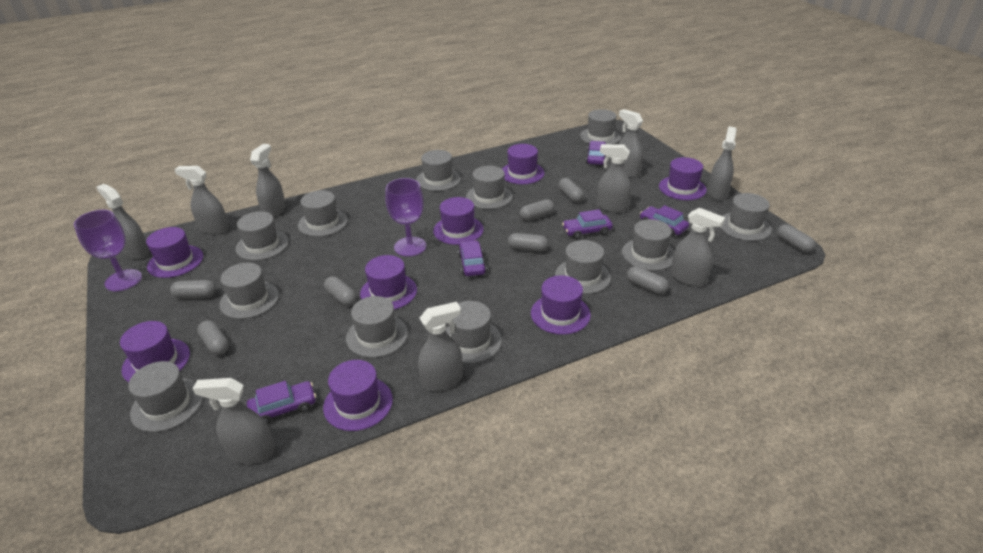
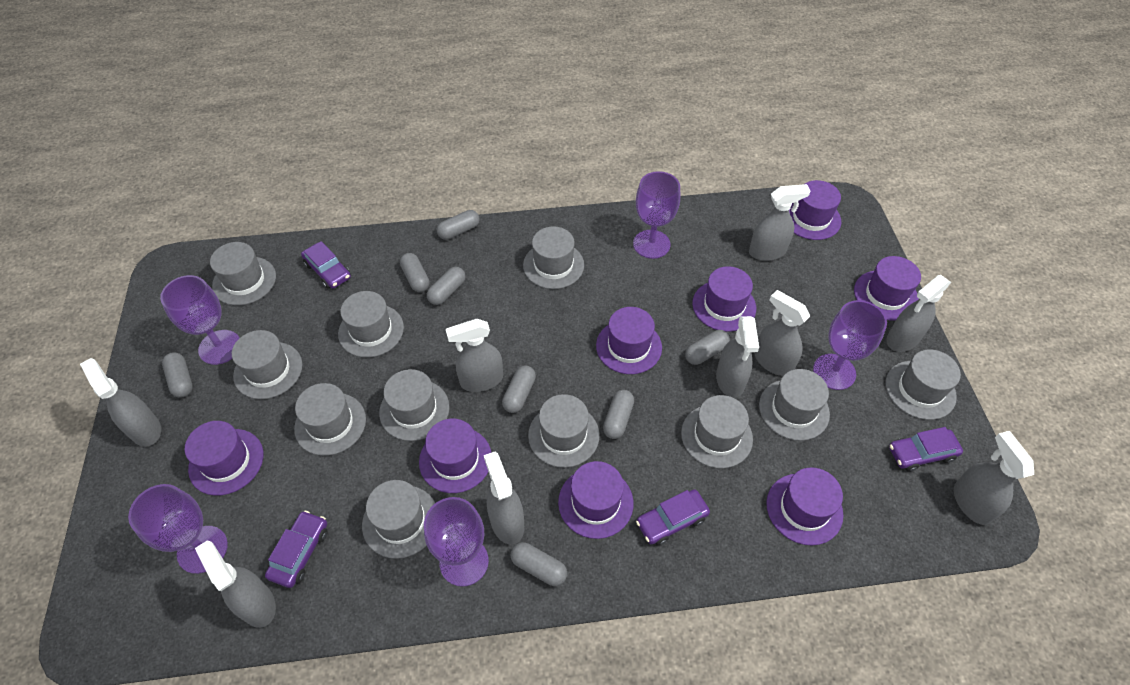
grey hat: [128,361,203,432] [220,263,279,319] [236,211,289,260] [298,190,348,237] [346,296,408,358] [416,150,461,191] [445,301,502,363] [466,166,513,209] [555,240,611,294] [580,109,621,144] [622,219,674,271] [720,193,772,241] = 12 -> [210,242,276,305] [232,330,302,399] [294,383,366,456] [338,291,404,358] [362,480,435,559] [379,369,450,441] [523,226,584,289] [528,394,600,468] [681,395,753,468] [759,369,830,441] [886,350,961,420] = 11
purple car: [247,381,316,424] [458,240,487,276] [562,209,613,239] [586,141,606,165] [640,205,689,237] = 5 -> [265,511,327,588] [301,241,351,289] [636,489,710,545] [889,427,963,471] = 4
purple goblet: [74,210,142,291] [385,178,426,257] = 2 -> [128,484,228,574] [160,275,239,365] [424,497,489,587] [633,171,680,259] [813,300,887,390] = 5

